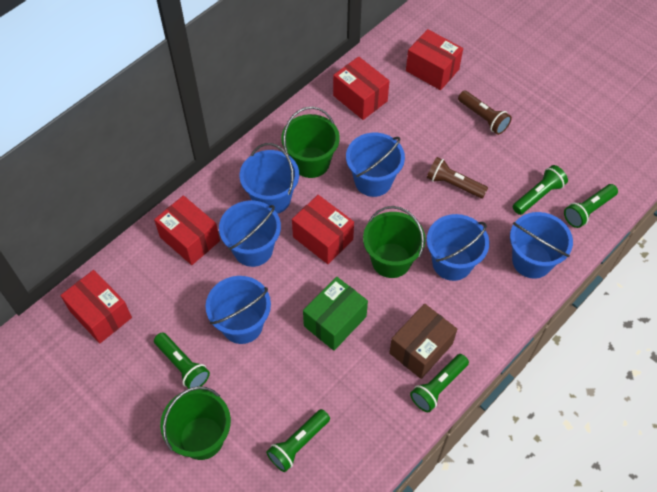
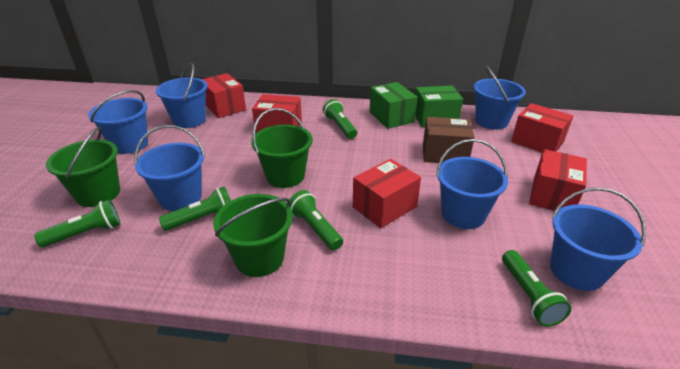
brown flashlight: [427,157,488,199] [458,91,512,135] = 2 -> none = 0
green box: [303,276,368,351] = 1 -> [370,82,417,129] [415,85,463,127] = 2

